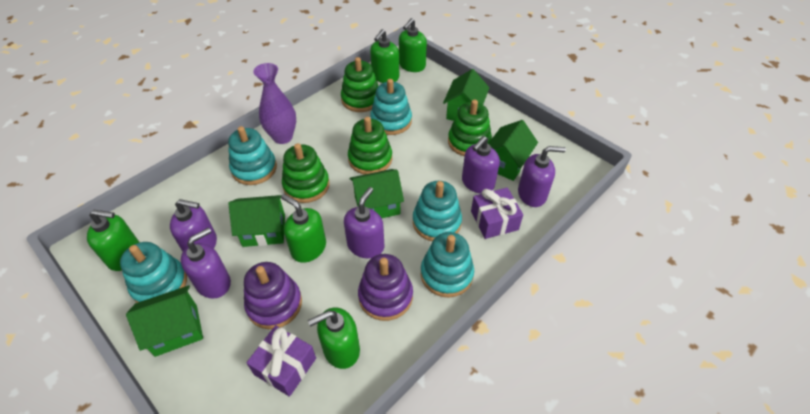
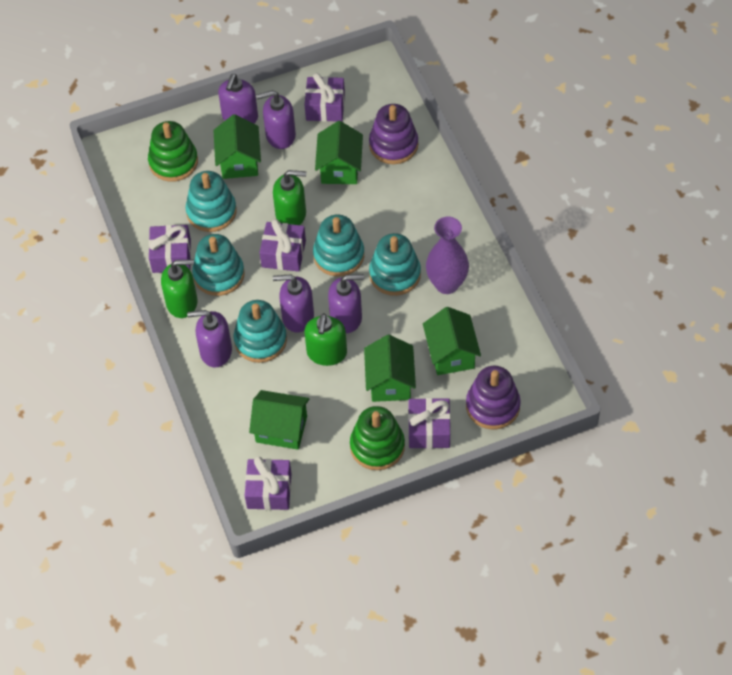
green soap dispenser: [87,210,140,271] [281,194,326,263] [308,308,360,369] [370,29,399,83] [399,18,427,72] = 5 -> [161,259,197,318] [273,170,306,225] [304,313,347,366] = 3
green stacking toy: [282,143,330,203] [341,57,378,112] [348,117,392,175] [448,99,492,156] = 4 -> [148,121,198,182] [350,406,405,470] = 2
purple gift: [246,325,316,397] [471,188,523,239] = 2 -> [149,225,191,273] [245,457,292,510] [259,219,306,272] [305,73,345,122] [408,398,451,449] = 5

